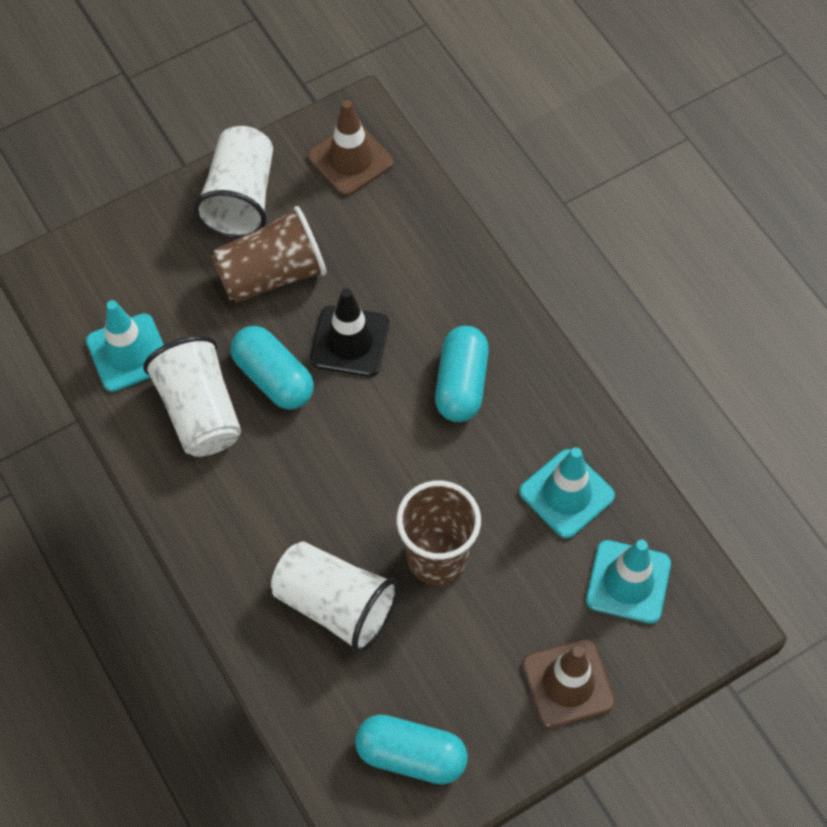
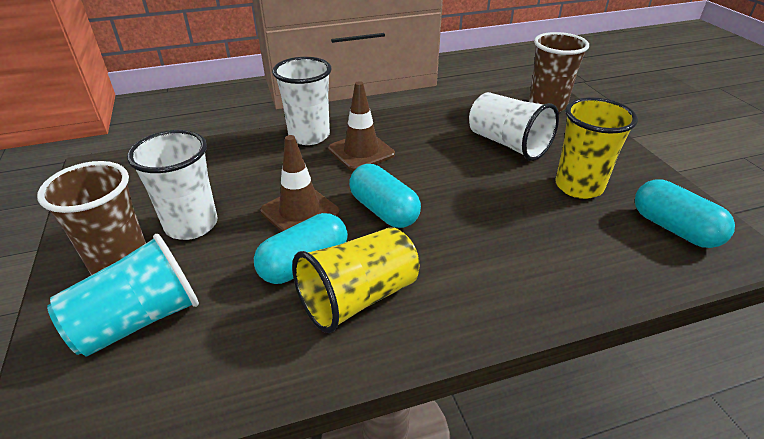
black traffic cone: [310,288,389,377] = 1 -> none = 0
turquoise cup: none = 0 -> [47,234,199,356] = 1
turquoise traffic cone: [86,300,164,392] [519,447,615,539] [586,540,671,624] = 3 -> none = 0
yellow cup: none = 0 -> [292,227,419,333] [555,97,638,199] = 2

